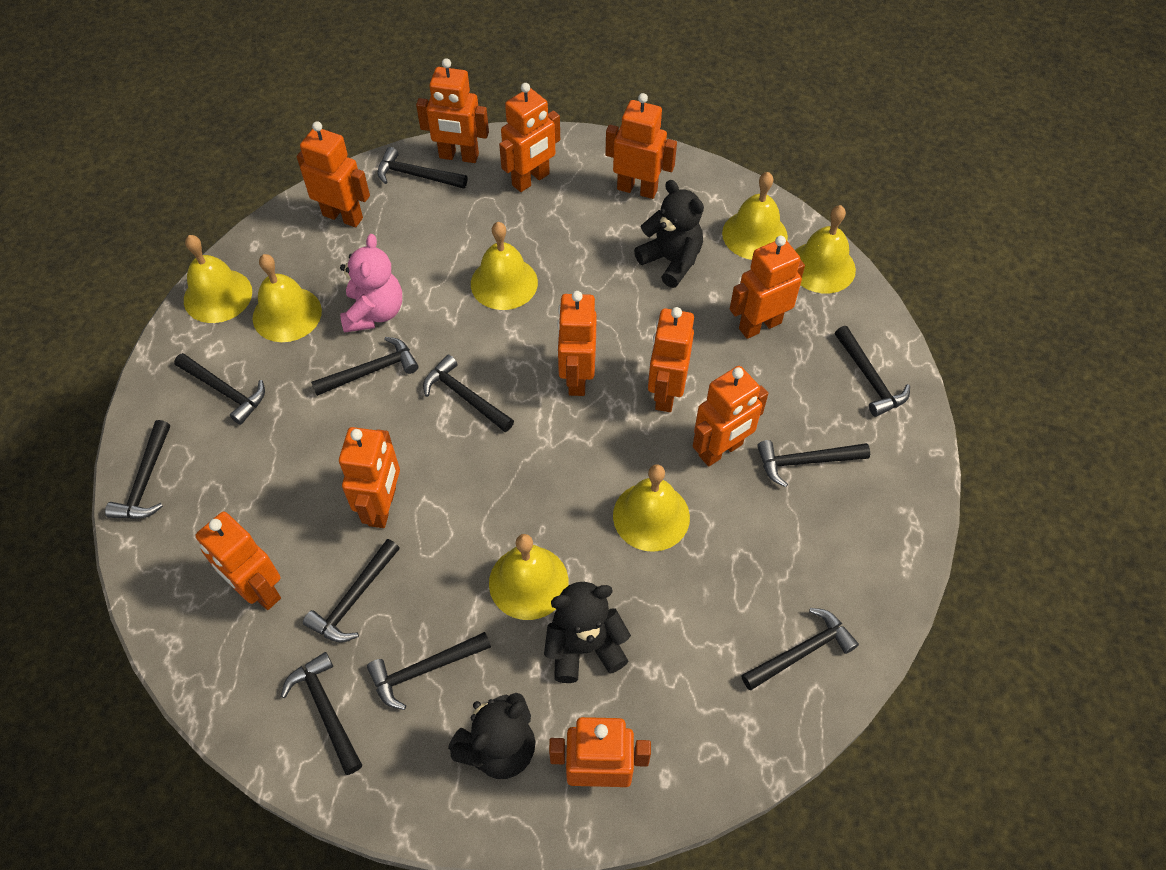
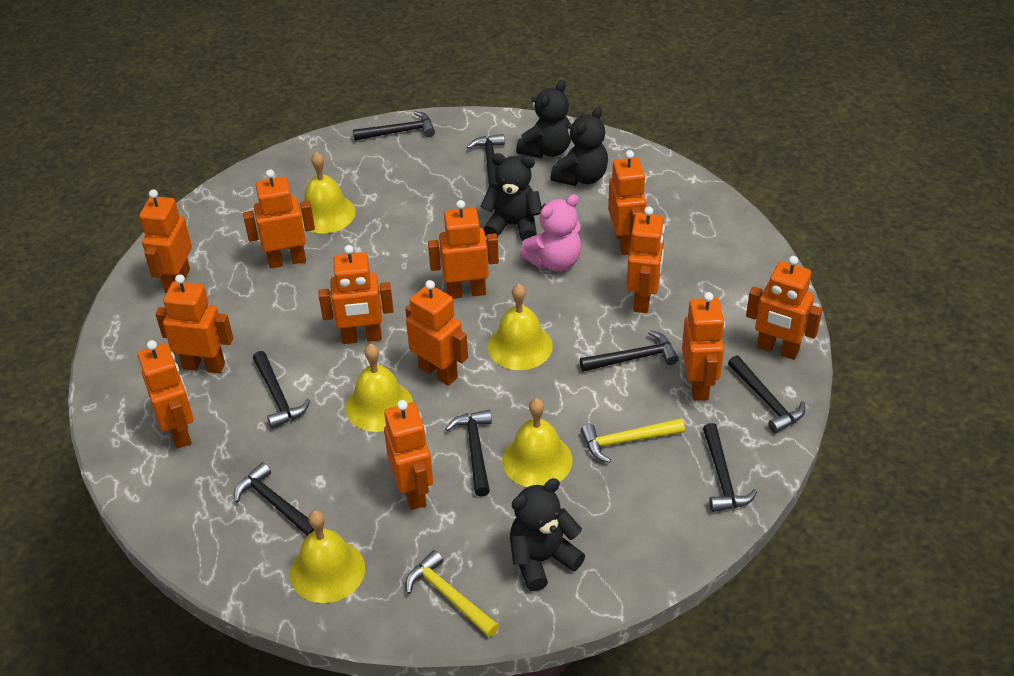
black hammer: [105,420,170,519] [174,353,265,425] [281,652,362,775] [303,539,400,642] [311,337,419,396] [367,632,491,710] [377,147,467,189] [423,355,514,432] [741,608,859,690] [757,440,870,487] [835,326,910,417] = 11 -> [234,462,314,536] [253,351,310,429] [353,111,435,141] [445,410,492,497] [467,134,505,189] [580,330,679,372] [703,423,757,512] [728,355,805,433] = 8
black teddy bear: [448,693,535,779] [544,582,631,683] [634,180,704,288] = 3 -> [480,153,541,241] [510,478,585,591] [516,80,571,158] [550,106,608,186] = 4
orange robot: [196,512,281,610] [297,121,370,227] [339,427,400,528] [416,58,489,163] [499,83,560,192] [549,717,651,787] [557,291,597,396] [605,93,677,199] [648,307,694,412] [693,366,768,466] [730,236,805,339] = 11 -> [138,340,194,449] [139,189,192,293] [155,274,233,373] [243,169,315,269] [319,245,394,344] [384,400,433,510] [405,280,468,386] [428,200,499,299] [608,150,647,255] [627,206,665,313] [682,292,725,401] [746,256,822,360] = 12
yellow bell: [184,235,252,323] [253,254,322,342] [471,222,538,310] [489,534,568,620] [613,464,690,552] [722,172,788,260] [795,205,856,293] = 7 -> [290,510,365,603] [300,152,356,233] [346,344,413,432] [488,284,553,370] [502,398,572,487] = 5
yellow hammer: none = 0 -> [406,550,499,637] [581,418,685,463] = 2

